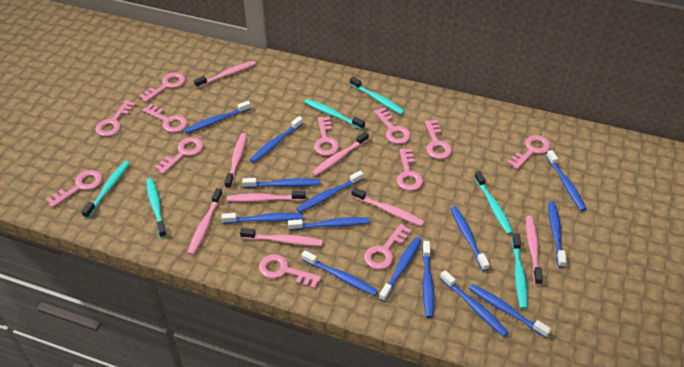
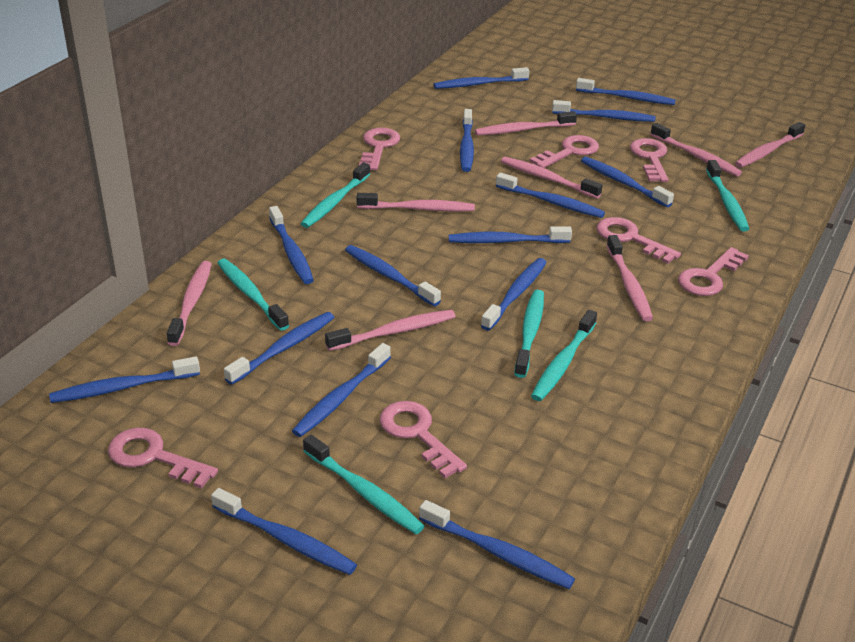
blue toothbrush: [184,101,251,134] [221,213,303,224] [242,178,320,188] [250,116,303,163] [288,217,370,230] [296,171,363,213] [302,251,378,296] [379,237,421,302] [422,241,434,318] [440,270,509,337] [450,206,490,271] [469,284,551,338] [546,150,586,211] [548,201,567,268] = 14 -> [49,356,200,403] [211,488,357,575] [224,312,334,385] [269,206,314,284] [292,343,391,437] [345,245,441,306] [419,500,575,589] [433,67,529,89] [449,227,572,243] [460,109,474,172] [481,258,547,331] [496,173,605,218] [552,100,655,122] [576,78,676,105] [581,157,674,207] = 15
pink key: [45,170,102,208] [95,100,136,137] [139,72,185,102] [142,104,188,133] [154,137,203,174] [259,254,321,289] [314,117,339,156] [364,224,412,270] [374,107,411,144] [397,148,423,191] [425,120,452,159] [507,135,551,170] = 12 -> [108,428,218,489] [359,128,400,170] [380,401,467,478] [529,135,599,168] [596,217,681,264] [630,138,668,182] [678,247,749,296] = 7

